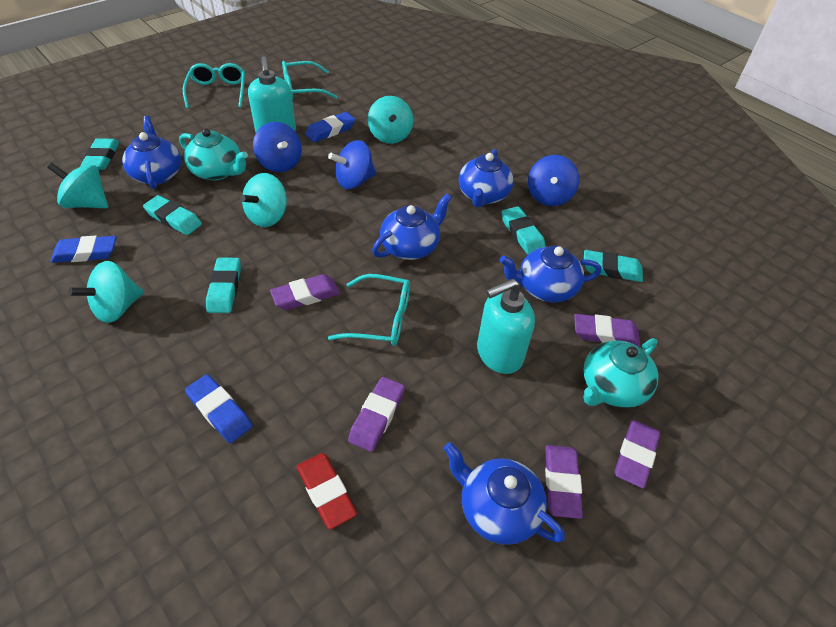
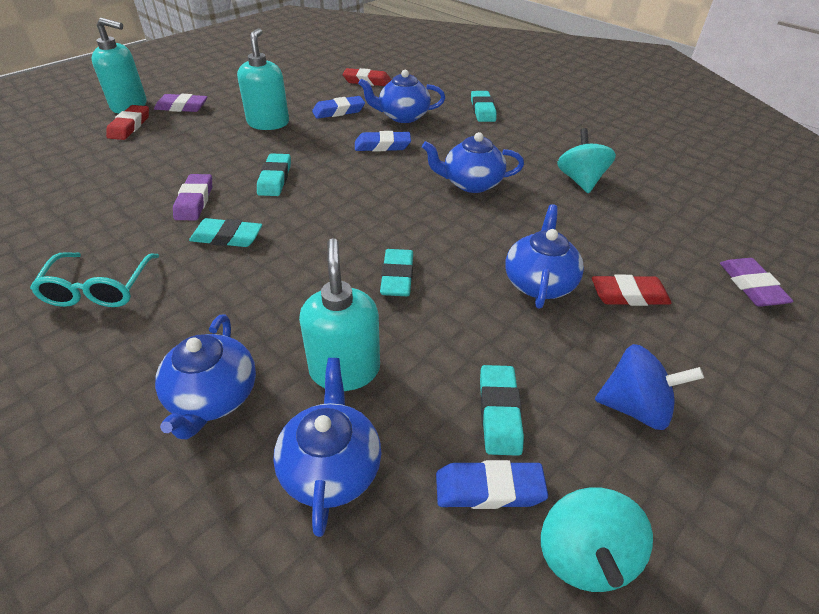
blue spinning top: [253,122,302,172] [328,140,376,189] [528,155,579,206] = 3 -> [595,344,704,430] = 1
purple eraser: [270,274,340,310] [348,377,405,452] [545,445,583,519] [574,314,640,347] [615,420,660,488] = 5 -> [154,94,208,112] [173,174,212,220] [720,258,794,307] = 3
red eraser: [297,453,357,530] = 1 -> [106,105,149,140] [343,68,391,86] [592,275,672,306] = 3
turquoise glasses: [183,63,245,108] [282,61,338,100] [328,274,410,346] = 3 -> [30,252,159,307] = 1
turquoise soap dispenser: [248,56,296,132] [477,279,535,374] = 2 -> [92,18,147,113] [237,28,289,130] [299,238,380,391] = 3
turquoise spinning top: [47,163,108,209] [68,261,144,323] [240,173,287,227] [368,96,413,144] = 4 -> [541,487,653,592] [557,128,616,194] = 2
turquoise teapot: [179,128,248,180] [583,338,659,408] = 2 -> none = 0

